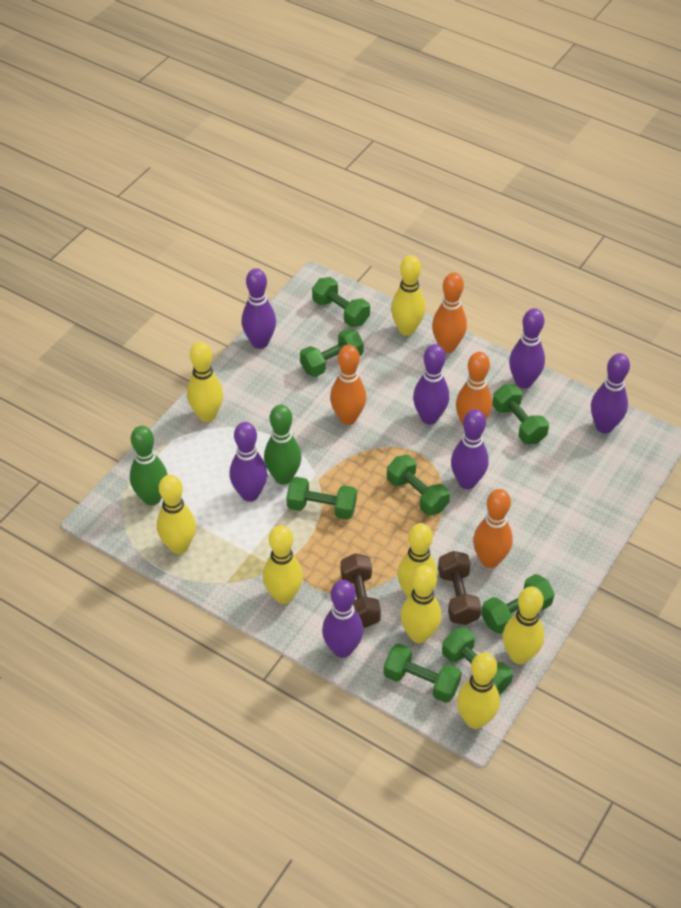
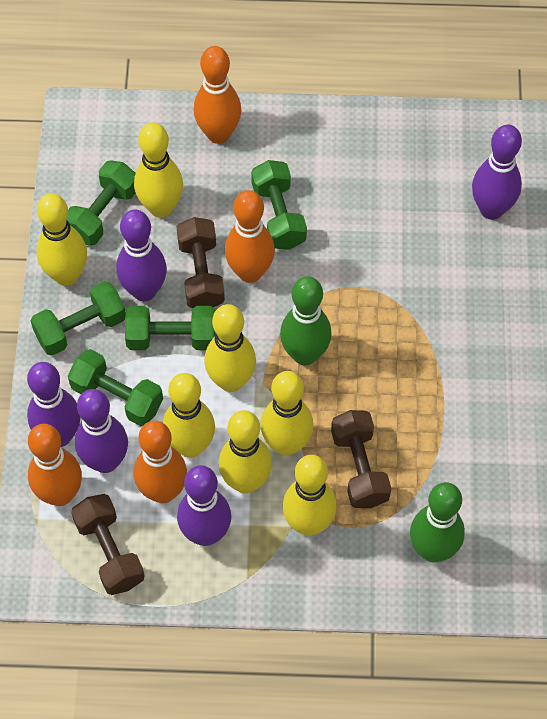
brown dumbbell: [341,553,381,628] [438,551,482,625] = 2 -> [71,494,145,595] [177,217,225,308] [331,410,391,508] = 3
green dumbbell: [286,477,357,520] [300,328,364,377] [312,277,370,327] [383,643,462,703] [387,455,450,516] [442,627,513,695] [481,574,555,634] [492,384,549,444] = 8 -> [31,281,126,356] [67,160,136,246] [68,349,163,426] [125,306,216,350] [251,160,307,250] = 5
purple bowling pin: [229,422,267,502] [242,268,276,349] [322,580,363,658] [413,344,449,424] [451,409,489,489] [509,308,545,389] [591,353,630,433] = 7 -> [27,362,80,447] [75,389,128,473] [116,210,167,301] [177,465,231,546] [472,125,522,220] = 5
yellow bowling pin: [157,475,196,554] [187,342,223,422] [263,525,303,604] [391,255,425,336] [397,523,437,598] [401,565,441,643] [457,652,500,729] [503,586,544,664] = 8 -> [37,193,87,286] [134,122,183,218] [163,373,215,458] [204,304,256,392] [219,410,272,494] [261,371,313,456] [283,455,337,536] = 7

